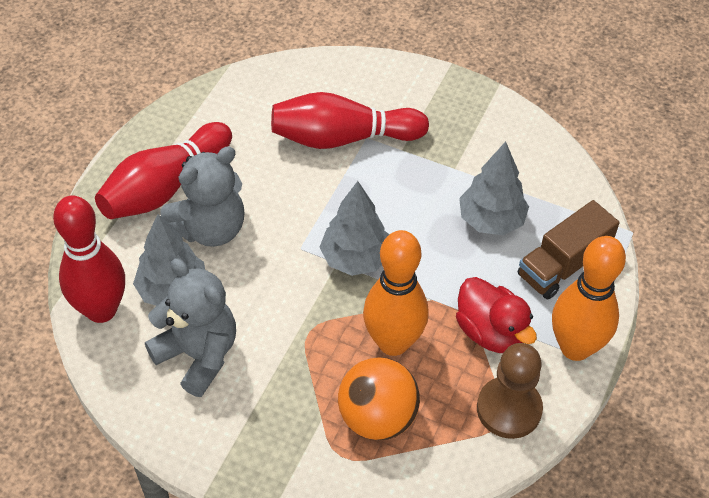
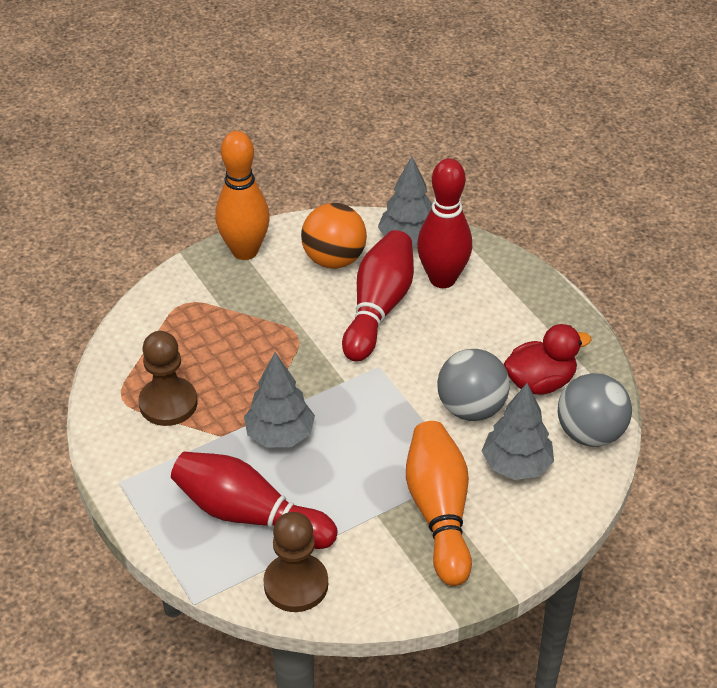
brown pawn: [477,343,543,439] = 1 -> [138,331,197,426] [263,512,328,612] = 2
brown truck: [518,200,620,300] = 1 -> none = 0
grey ball: none = 0 -> [437,349,510,421] [558,373,632,447] = 2
grey teddy bear: [145,258,236,397] [160,146,245,247] = 2 -> none = 0

